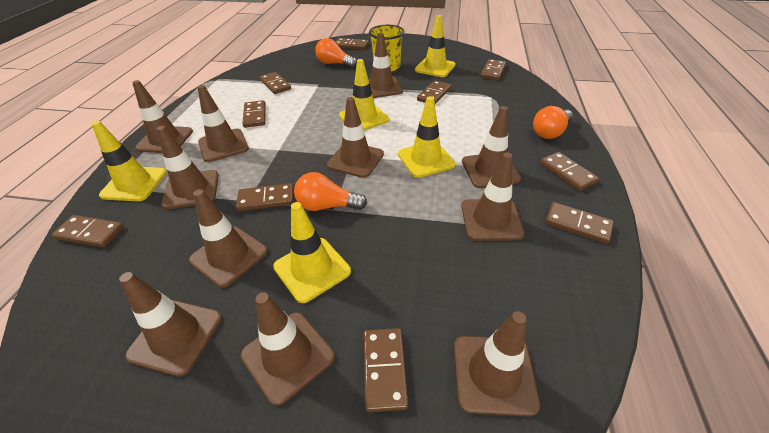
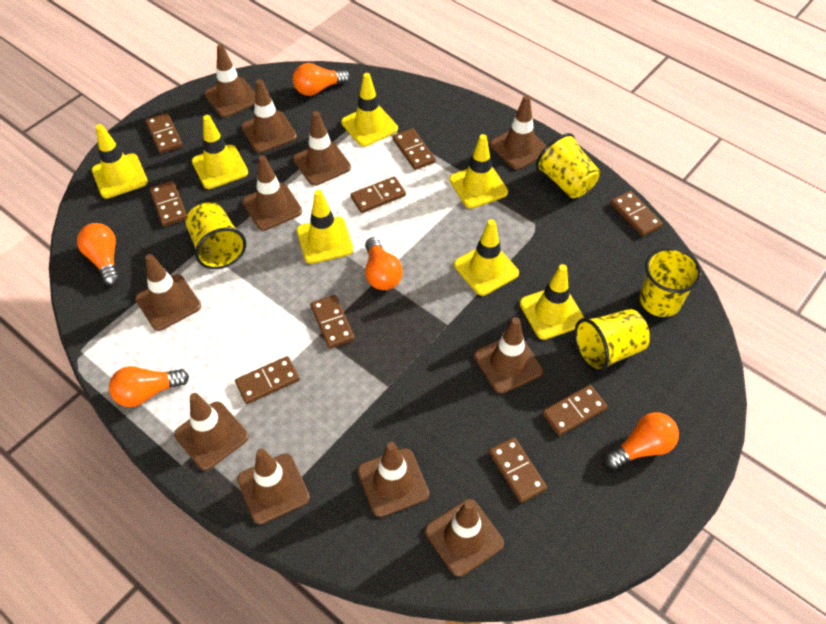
brown domino: [52,215,124,247] [236,183,293,211] [242,100,266,128] [260,72,291,94] [336,38,368,50] [364,328,408,412] [417,80,451,104] [480,59,506,80] [540,152,599,191] [545,202,614,244] = 10 -> [146,113,182,153] [150,181,187,226] [235,356,300,404] [310,295,355,349] [350,176,406,213] [393,128,436,170] [489,437,547,503] [542,385,608,436] [611,191,663,236] = 9
orange light bulb: [294,172,367,211] [315,38,357,68] [533,106,573,139] = 3 -> [77,223,119,286] [109,366,189,407] [293,63,350,96] [365,237,403,290] [605,412,679,469] = 5
yellow cup: [369,25,405,72] = 1 -> [185,202,246,269] [536,133,600,198] [574,309,650,373] [640,247,702,317] = 4
yellow traffic cone: [92,121,167,201] [273,202,351,303] [339,59,389,130] [398,96,455,178] [415,15,456,77] = 5 -> [92,124,148,198] [192,115,248,189] [297,190,353,264] [341,73,398,147] [449,134,508,209] [454,219,519,296] [520,264,584,340] = 7

